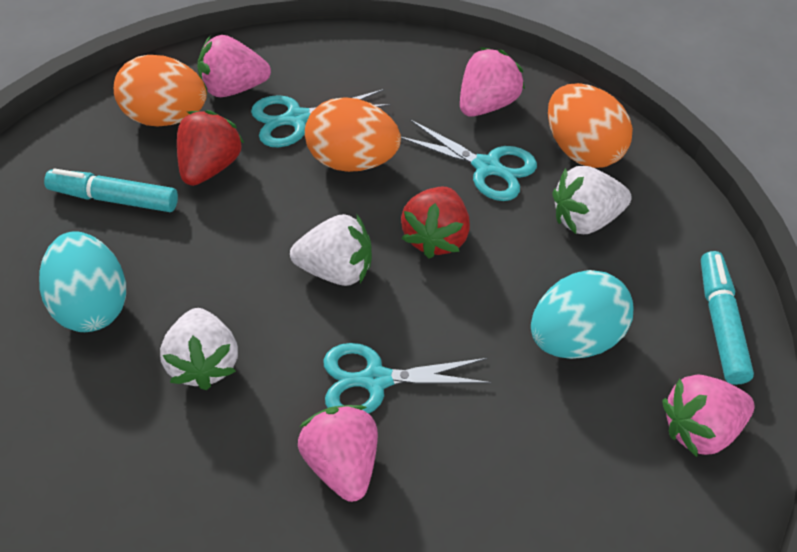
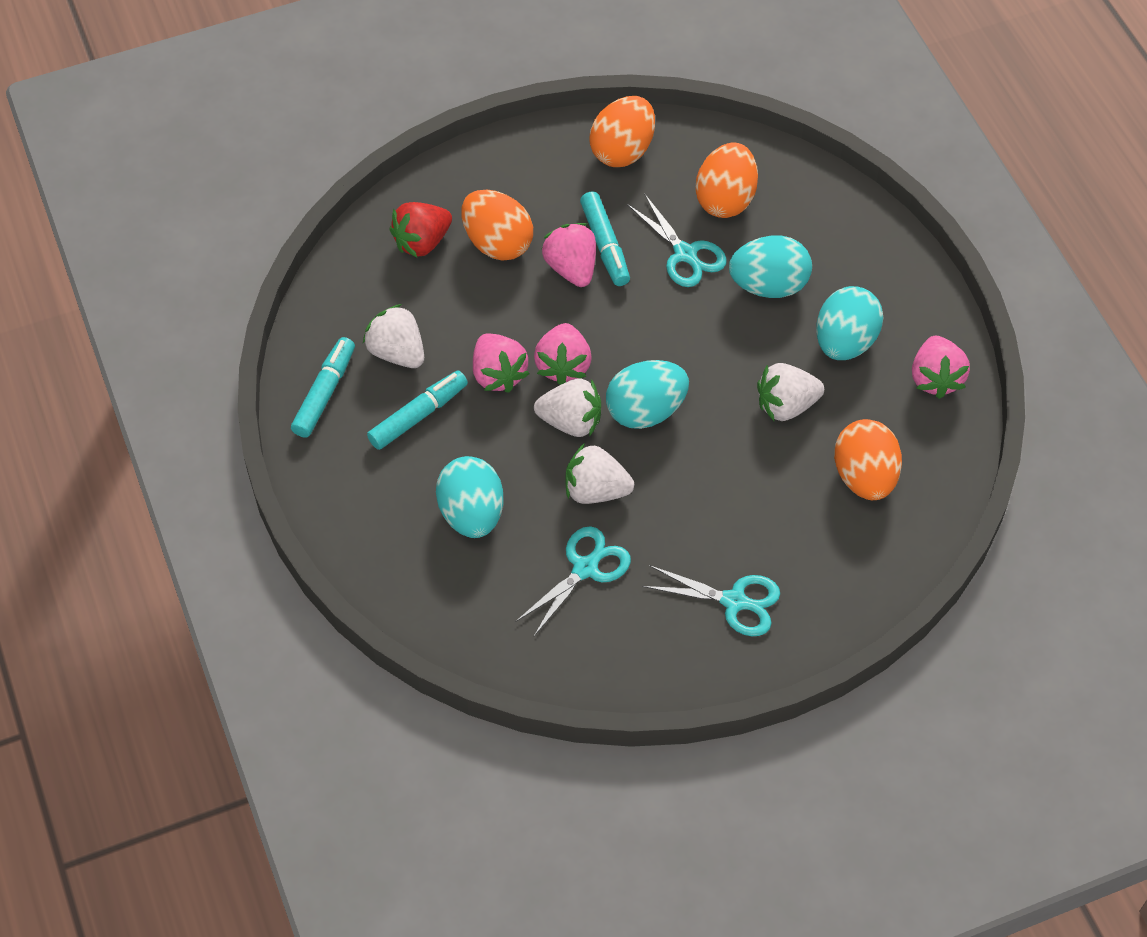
orange egg: [114,55,207,126] [305,97,401,172] [548,83,633,168] = 3 -> [461,190,533,261] [589,96,655,167] [695,142,758,218] [834,419,902,500] = 4
red strawberry: [177,110,244,186] [401,187,470,258] = 2 -> [389,202,452,258] = 1
turquoise egg: [39,231,126,332] [531,270,634,359] = 2 -> [436,456,503,538] [606,360,689,429] [729,236,812,298] [816,286,883,360] = 4
turquoise marker: [44,168,178,212] [701,251,754,385] = 2 -> [291,337,355,438] [367,370,468,450] [580,191,630,286] = 3
white strawberry: [160,308,238,390] [290,214,372,286] [552,166,631,234] = 3 -> [363,304,424,368] [534,379,601,437] [566,443,634,504] [757,363,824,421] = 4

